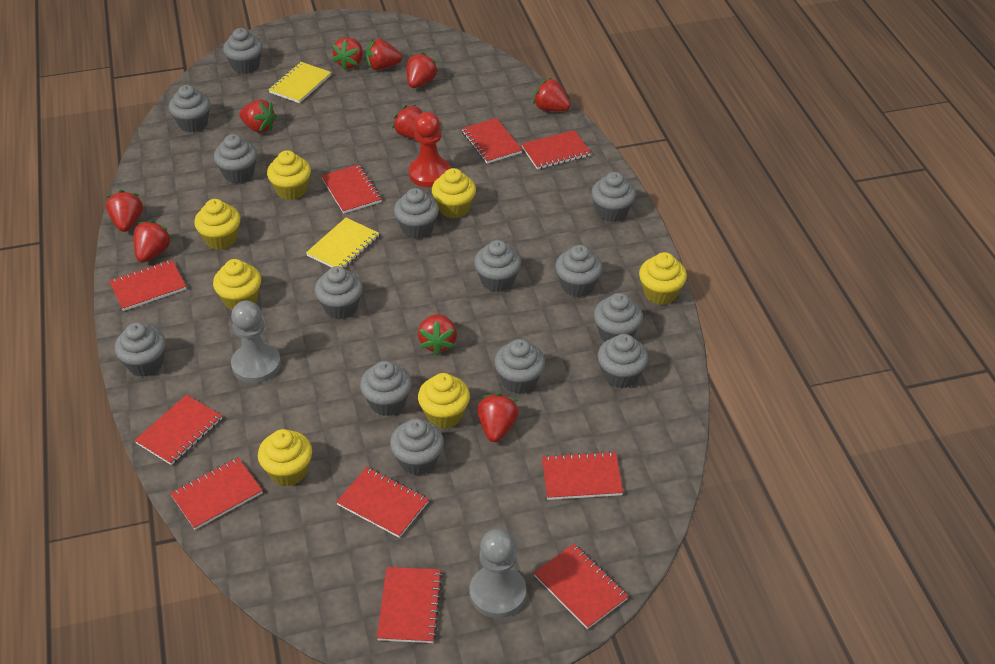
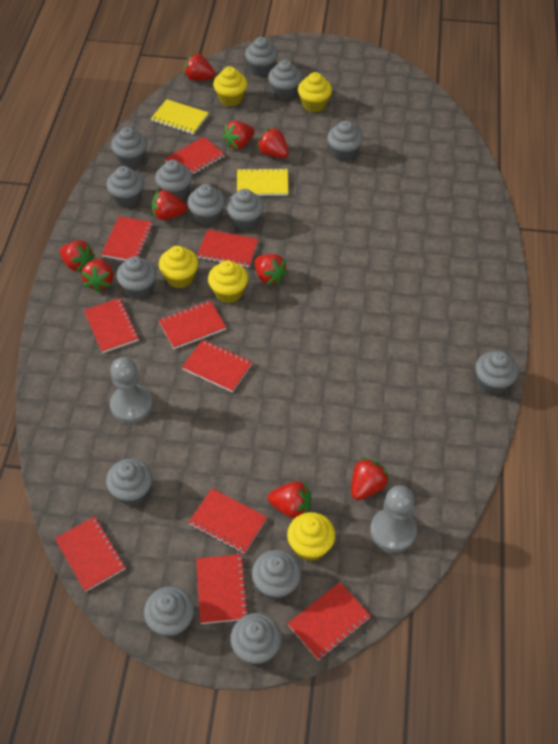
red pawn: [409,112,451,187] = 1 -> none = 0
red strawberry: [106,190,143,232] [133,220,172,262] [239,100,277,133] [332,37,363,70] [366,39,402,70] [392,105,423,139] [407,52,438,88] [418,314,457,356] [477,393,519,442] [533,78,571,111] = 10 -> [60,241,95,272] [81,258,113,292] [152,189,187,220] [184,52,215,80] [223,121,255,149] [254,254,288,285] [257,127,289,158] [268,481,311,518] [351,458,389,500] = 9
yellow cupcake: [194,199,240,250] [213,259,261,310] [258,429,312,486] [267,150,311,200] [418,373,470,429] [432,168,476,218] [639,252,687,305] = 7 -> [159,246,198,288] [208,260,248,303] [213,66,247,107] [287,512,335,561] [298,72,332,112] = 5

